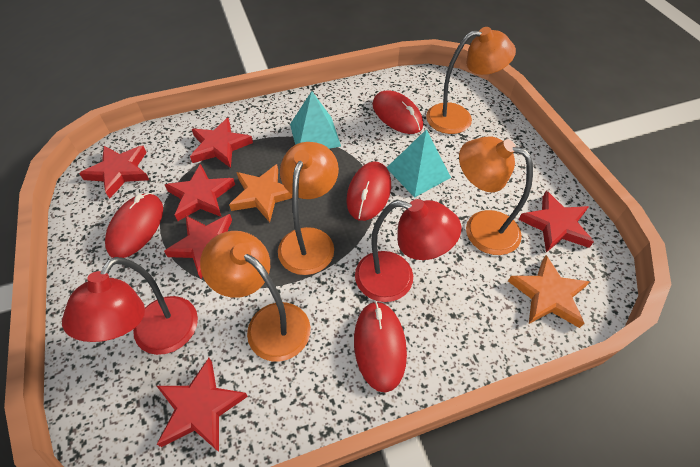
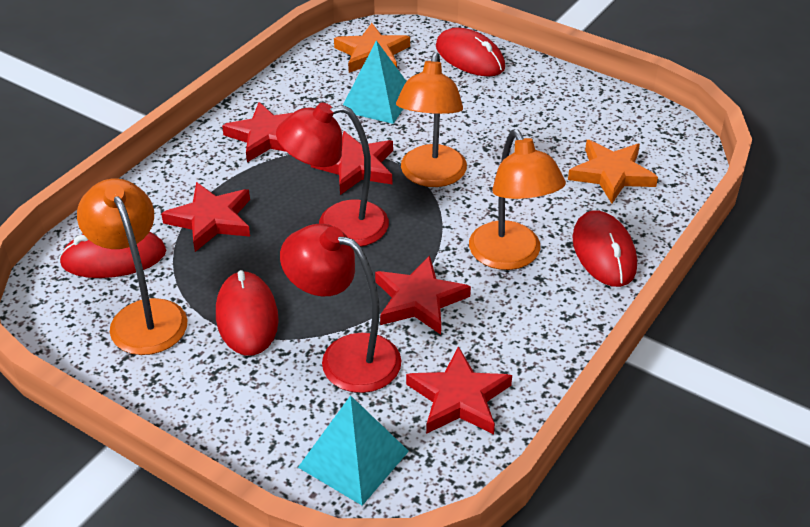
orange lamp: [200,231,311,362] [278,142,339,275] [426,27,516,134] [459,136,533,255] = 4 -> [77,179,188,355] [396,52,467,187] [469,129,566,270] = 3
red star: [79,146,149,199] [157,358,248,452] [164,214,232,279] [165,164,235,221] [190,118,253,168] [518,191,594,252] = 6 -> [161,182,250,252] [222,102,292,162] [311,131,393,195] [375,256,471,335] [406,346,512,434] = 5

